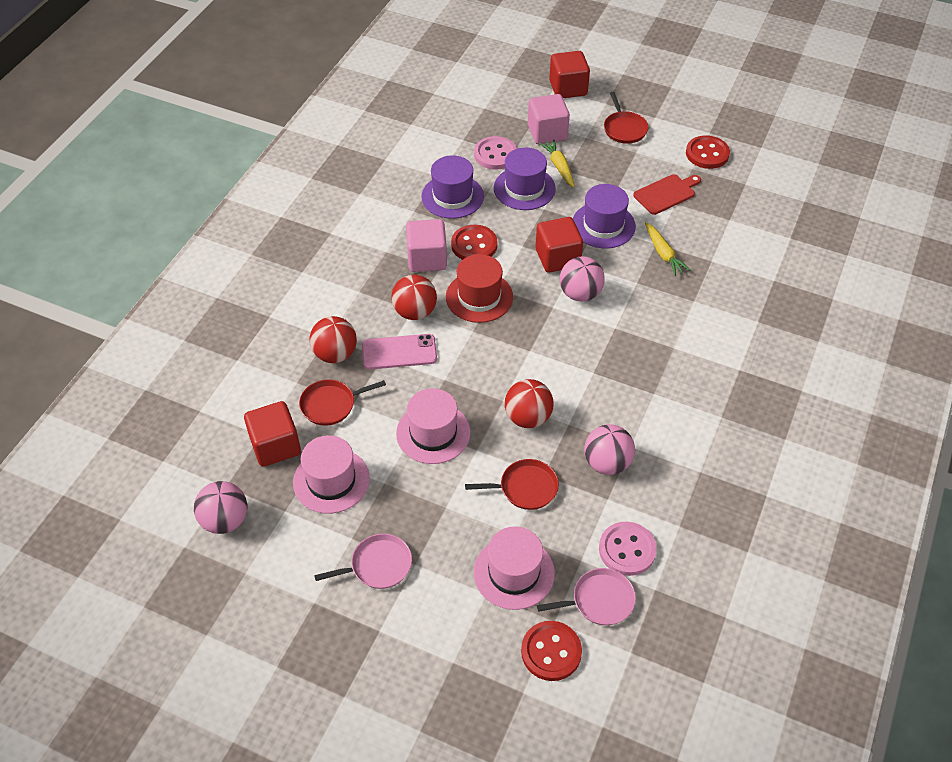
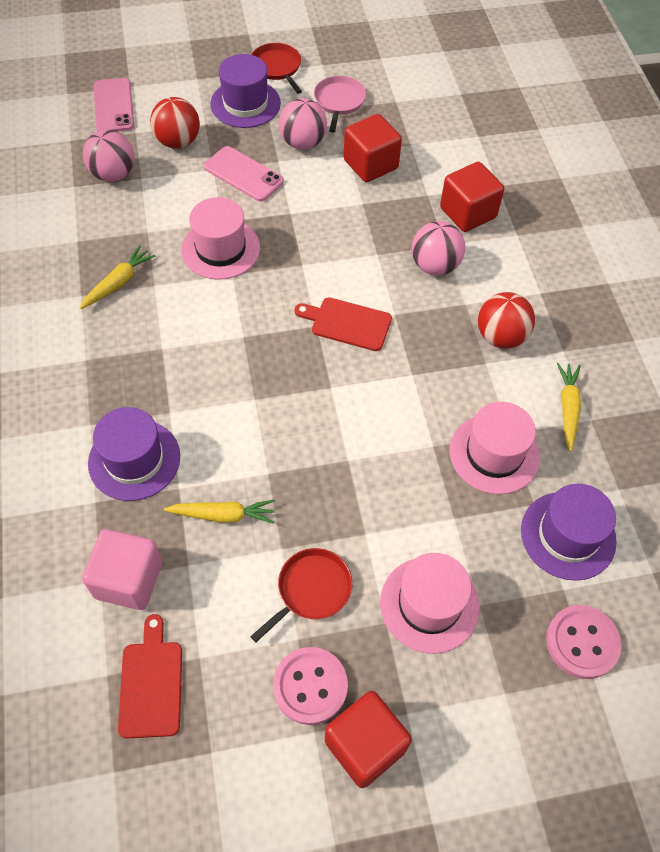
pink cube: [406,219,447,272] [528,94,570,144] = 2 -> [82,529,162,610] = 1
pink pan: [314,534,412,589] [537,568,636,625] = 2 -> [314,76,366,133] = 1
pink phone: [362,334,437,370] = 1 -> [94,78,134,132] [204,146,284,202] = 2
red ball: [309,316,357,363] [391,275,437,320] [505,379,554,428] = 3 -> [150,97,200,149] [478,292,535,349] = 2
red button: [451,225,498,260] [521,621,582,681] [686,135,730,169] = 3 -> none = 0
red cutting board: [633,174,701,215] = 1 -> [118,614,182,739] [295,297,392,351] = 2
red hat: [446,254,513,323] = 1 -> none = 0
red pan: [299,379,386,426] [465,459,559,510] [604,92,648,144] = 3 -> [250,548,352,643] [251,43,302,94] = 2
yellow carrot: [539,139,575,187] [645,222,691,276] = 2 -> [80,245,155,309] [164,500,275,524] [557,363,581,452] = 3

